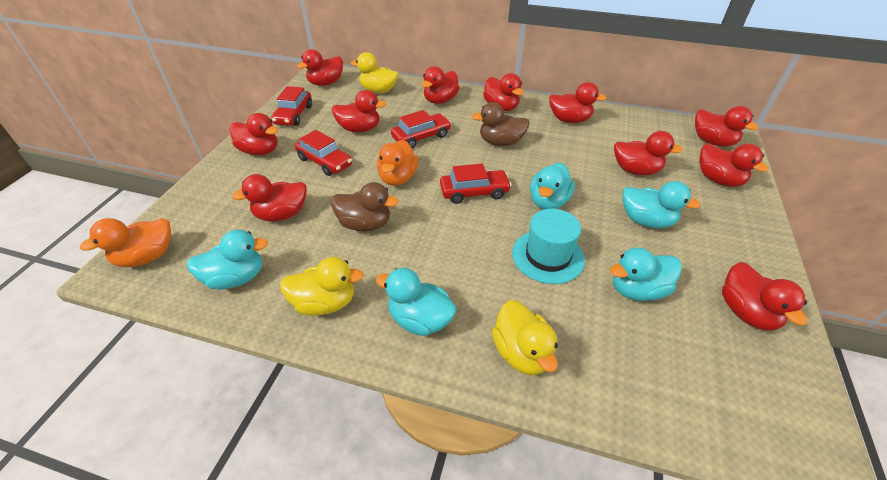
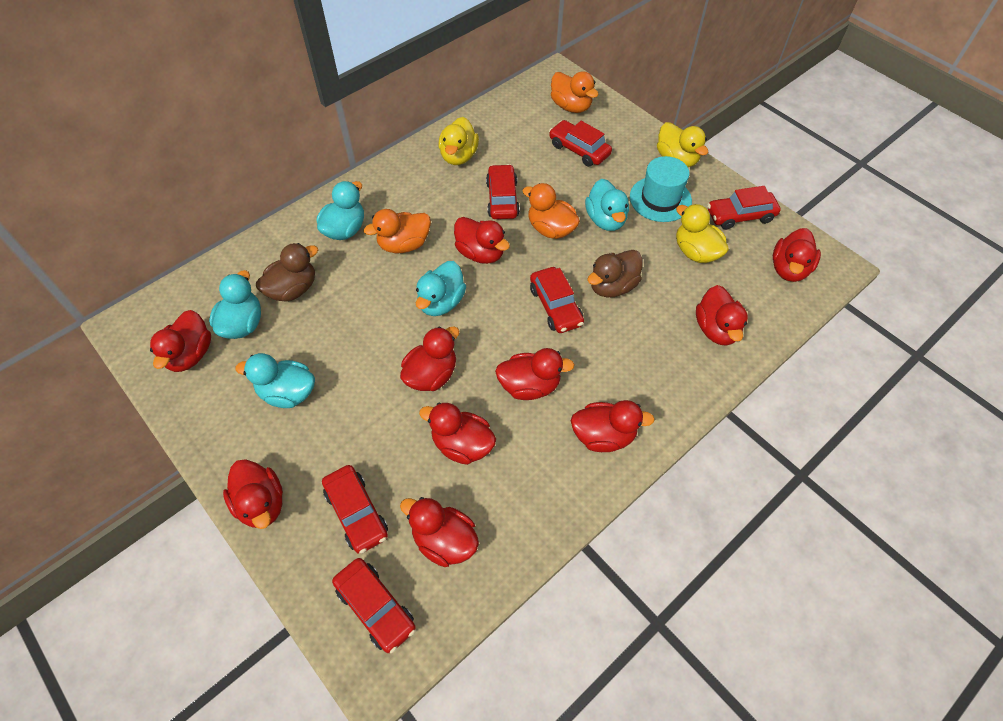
orange duck: [80,218,171,267] [377,140,418,186] = 2 -> [364,209,431,253] [522,183,580,239] [551,71,599,113] = 3
red car: [271,86,312,126] [295,130,352,176] [391,110,451,148] [440,163,512,204] = 4 -> [322,465,388,554] [332,558,416,653] [486,164,520,219] [530,267,584,333] [549,120,612,167] [707,186,781,230] = 6
red duck: [230,113,279,155] [232,174,307,221] [297,49,343,86] [332,90,387,132] [421,66,460,104] [483,73,524,111] [549,82,606,123] [614,131,683,175] [695,106,759,147] [699,144,769,187] [722,262,807,331] = 11 -> [150,310,211,372] [223,459,283,529] [400,326,459,391] [400,497,479,567] [419,402,496,465] [454,217,510,264] [495,348,575,400] [571,400,655,452] [696,285,748,346] [773,228,821,282] = 10

